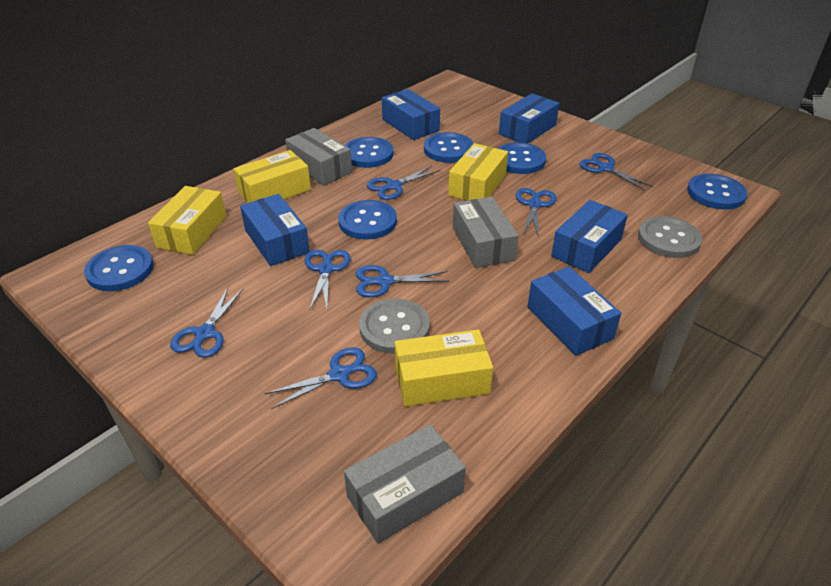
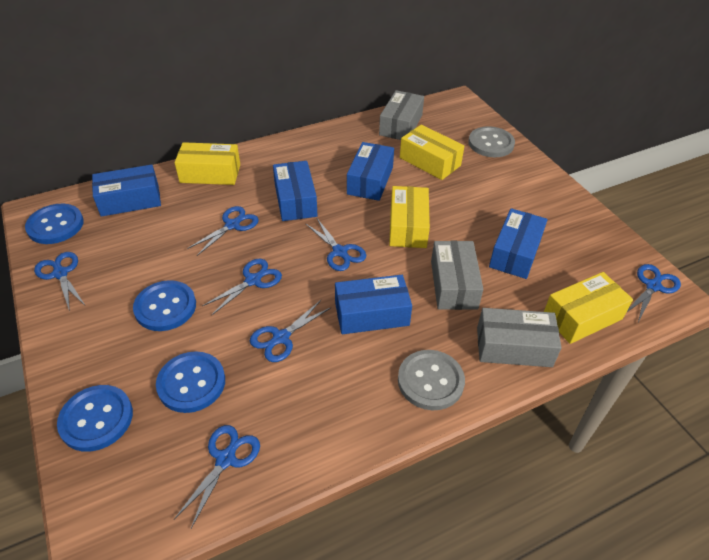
blue button: [84,245,154,291] [338,200,397,240] [345,137,393,168] [424,132,474,163] [497,142,546,174] [687,174,747,210] = 6 -> [25,204,84,244] [57,385,133,452] [133,280,196,331] [156,351,225,413] = 4

